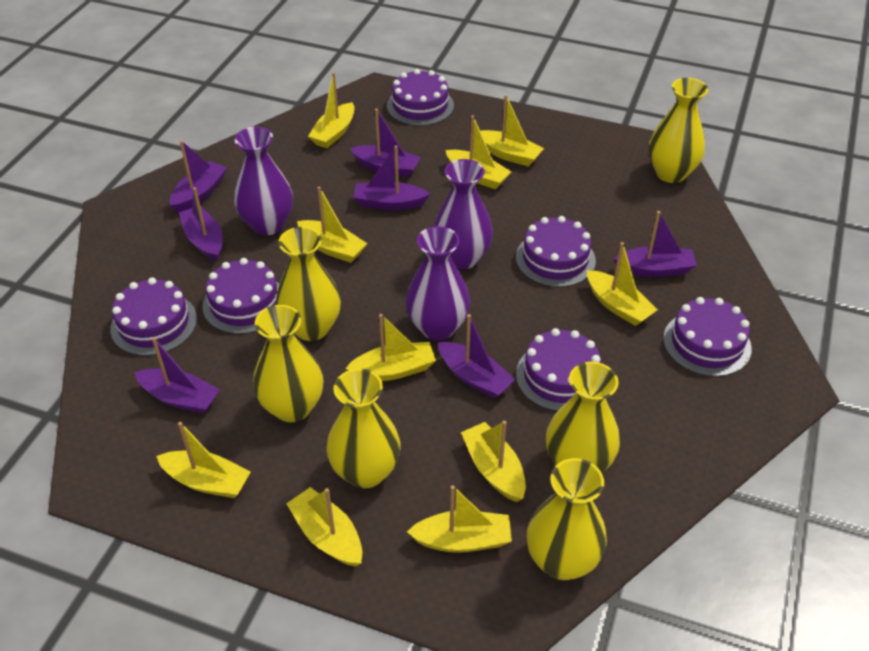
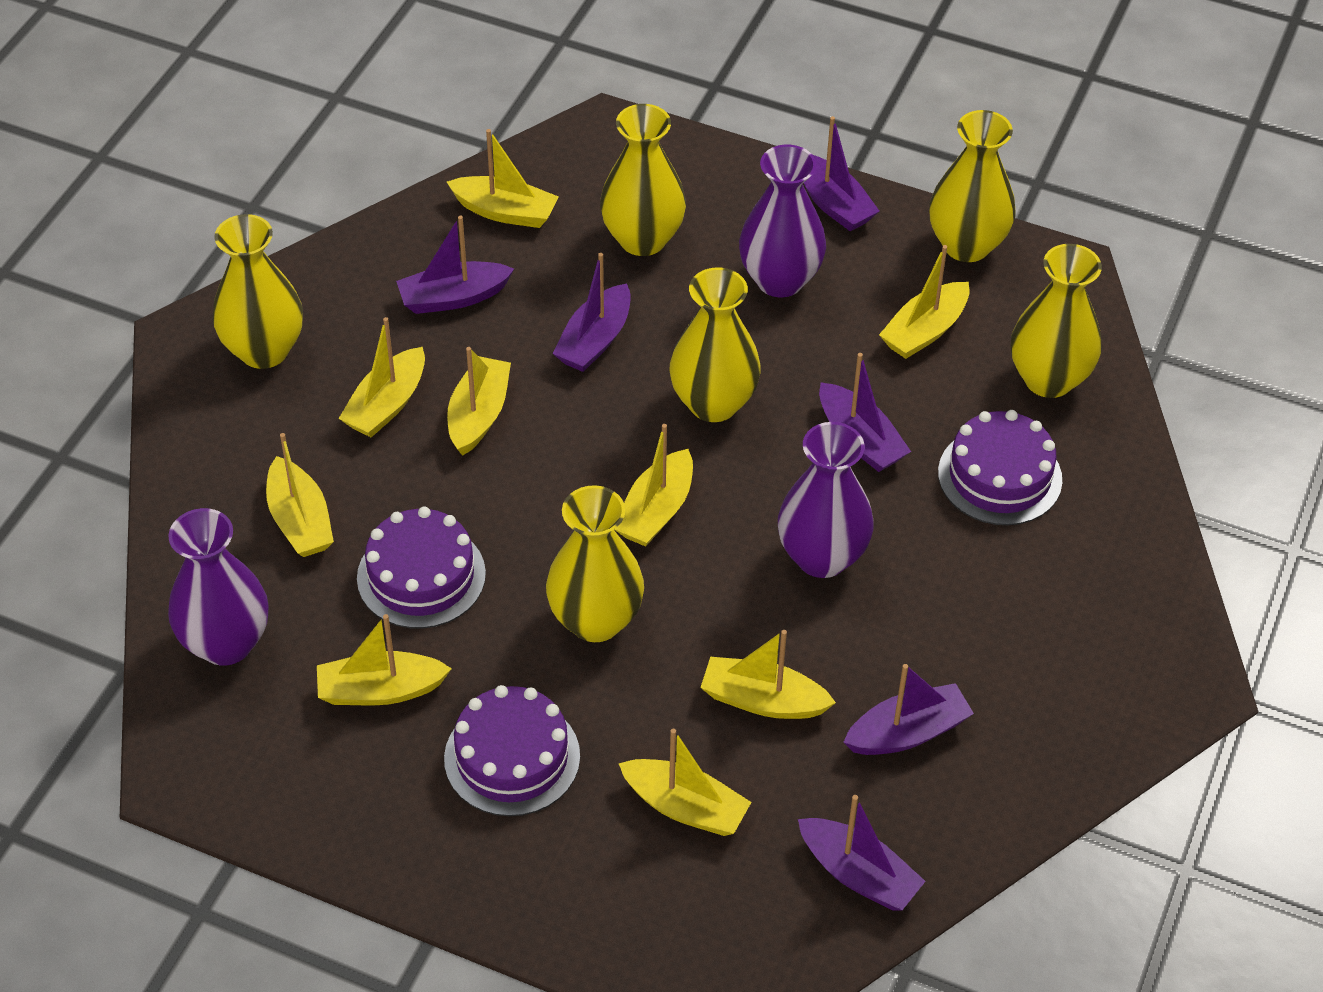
purple boat: [134,337,220,414] [170,140,227,213] [179,187,223,261] [350,109,421,178] [353,146,430,210] [438,314,516,399] [613,211,697,277] = 7 -> [396,216,514,314] [552,253,631,372] [798,795,926,911] [804,116,880,231] [819,353,911,472] [843,664,974,755] = 6
purple cake: [110,277,197,356] [202,258,279,334] [387,69,454,126] [516,216,596,287] [516,328,601,411] [663,297,752,377] = 6 -> [357,506,486,629] [444,685,580,816] [938,410,1062,525] = 3
yellow boat: [156,422,251,498] [286,487,362,567] [297,186,368,263] [308,72,354,148] [345,314,436,381] [407,485,512,553] [445,115,511,189] [461,421,526,502] [480,95,544,166] [587,242,658,326] = 10 -> [266,433,334,557] [317,614,452,705] [338,317,425,437] [447,129,559,228] [447,347,511,456] [614,424,693,547] [618,729,751,836] [700,630,836,719] [879,245,970,359] = 9

